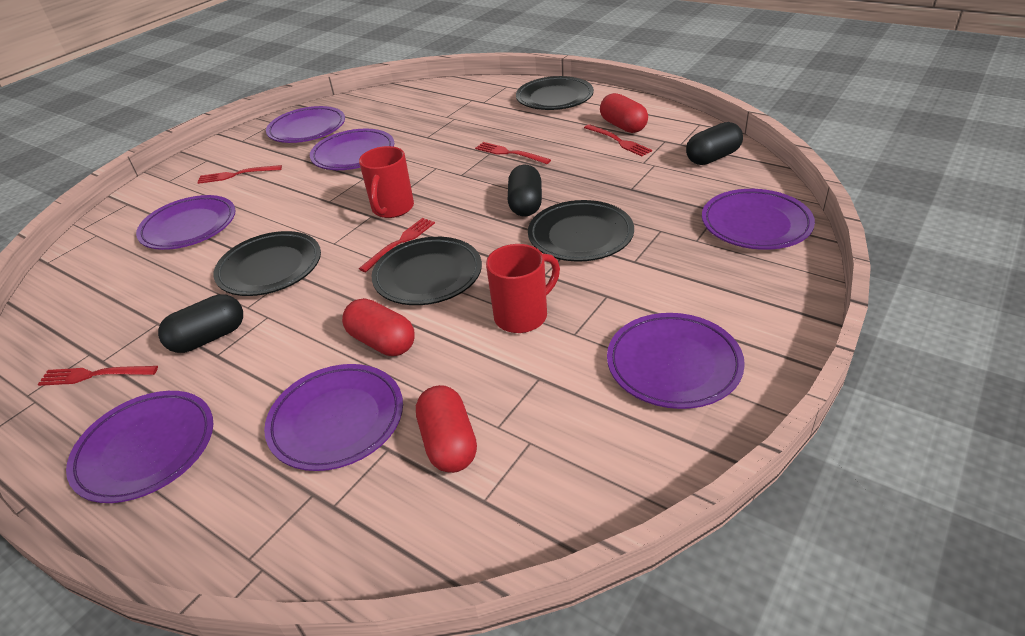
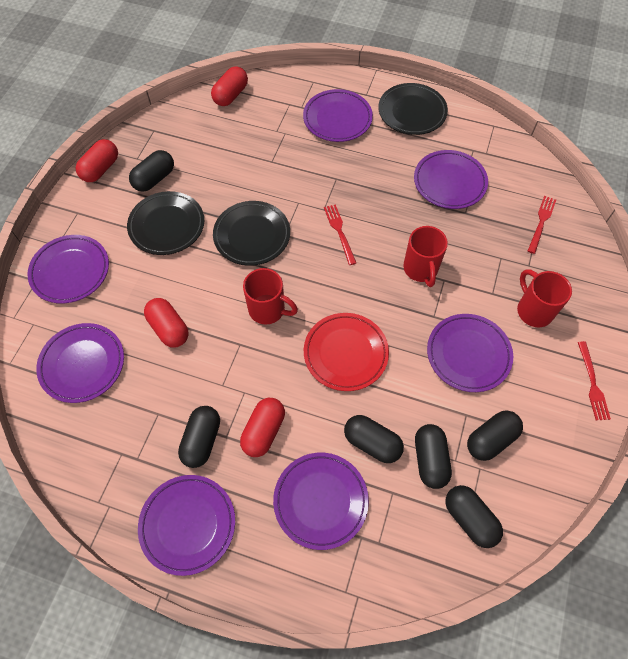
black capsule: [158,294,243,353] [508,165,542,217] [686,122,743,165] = 3 -> [129,150,174,192] [178,406,220,468] [344,415,404,463] [415,424,452,489] [445,485,503,548] [467,410,523,461] = 6
black plate: [213,231,321,296] [372,237,482,305] [516,76,594,110] [528,200,634,261] = 4 -> [127,191,204,255] [213,201,290,266] [378,83,448,135] = 3
red capsule: [342,298,415,356] [416,385,477,473] [600,93,648,133] = 3 -> [76,139,118,182] [144,298,189,348] [211,66,248,106] [240,398,285,457] = 4
red fork: [38,366,158,386] [197,165,282,184] [359,218,435,272] [475,142,551,164] [584,124,652,156] = 5 -> [324,204,356,265] [528,196,556,254] [578,341,611,420] = 3
red mug: [359,146,414,218] [486,244,560,333] = 2 -> [243,268,298,325] [403,226,448,287] [517,269,572,327] = 3
red plate: none = 0 -> [304,313,389,391] = 1

